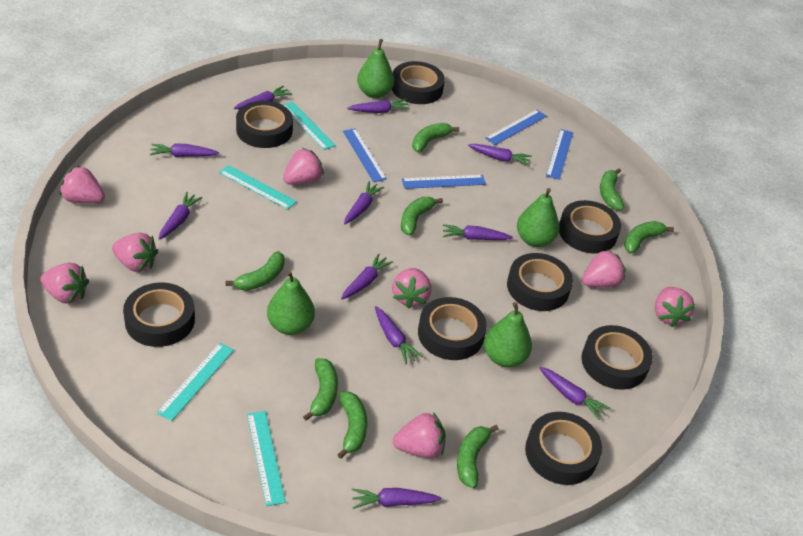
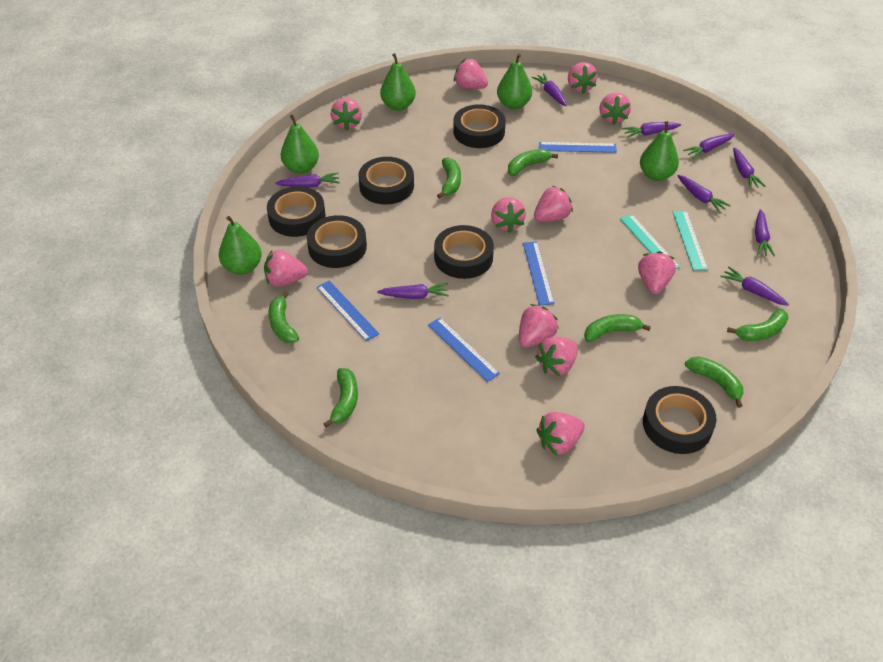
black tape: [123,283,195,347] [236,101,293,148] [392,61,445,104] [418,297,487,360] [507,253,573,311] [525,412,602,485] [559,200,621,254] [581,325,653,390] = 8 -> [267,186,326,237] [307,215,367,268] [358,157,414,205] [434,225,494,279] [453,104,506,148] [643,386,717,454] = 6
green banana: [226,251,285,291] [303,358,338,421] [337,392,367,459] [401,197,443,236] [412,123,459,152] [457,425,499,488] [600,168,624,210] [624,221,674,254] = 8 -> [268,291,299,343] [324,368,358,428] [437,157,461,199] [508,149,558,176] [584,314,651,342] [685,356,744,408] [727,309,788,341] = 7
green pear: [267,271,315,335] [357,39,394,98] [484,302,532,367] [517,188,559,247] = 4 -> [219,216,262,275] [281,115,319,174] [380,53,416,111] [497,54,532,109] [640,121,679,181] = 5
pink strawberry: [40,263,89,304] [60,166,105,204] [112,232,158,272] [283,148,324,185] [392,268,431,309] [393,412,446,458] [582,250,626,288] [655,287,695,327] = 8 -> [264,250,308,286] [331,98,362,130] [454,59,488,89] [491,197,526,233] [519,304,559,348] [534,186,573,222] [535,336,578,376] [536,412,585,455] [568,62,597,94] [599,92,631,125] [638,251,676,294] = 11
purple carrot: [150,143,219,157] [159,192,203,240] [234,86,292,109] [341,253,393,300] [344,181,384,224] [347,99,410,113] [352,488,442,509] [375,306,423,364] [443,224,513,240] [468,144,532,166] [539,367,610,420] = 11 -> [275,173,340,188] [377,283,449,299] [532,73,567,106] [622,122,681,138] [677,175,731,213] [683,134,735,159] [720,267,789,306] [733,148,765,189] [755,209,775,256] = 9
turquoise ruler: [157,343,234,421] [219,165,297,210] [247,411,286,506] [283,102,336,150] = 4 -> [620,214,680,269] [673,211,708,270] = 2

